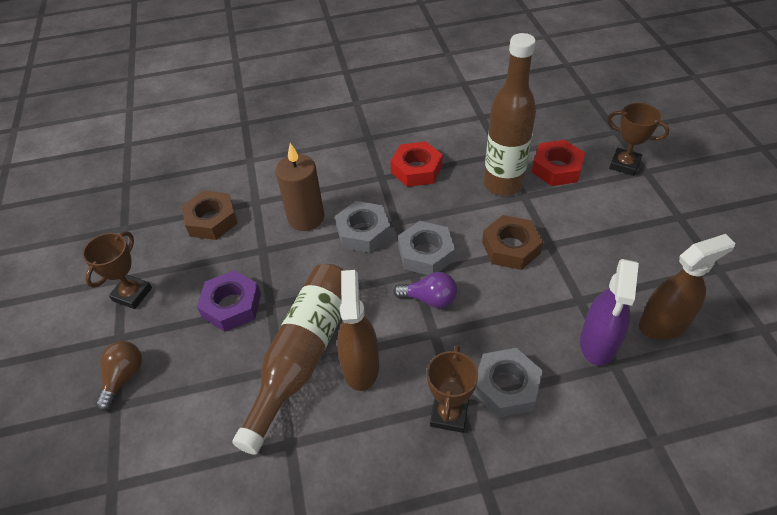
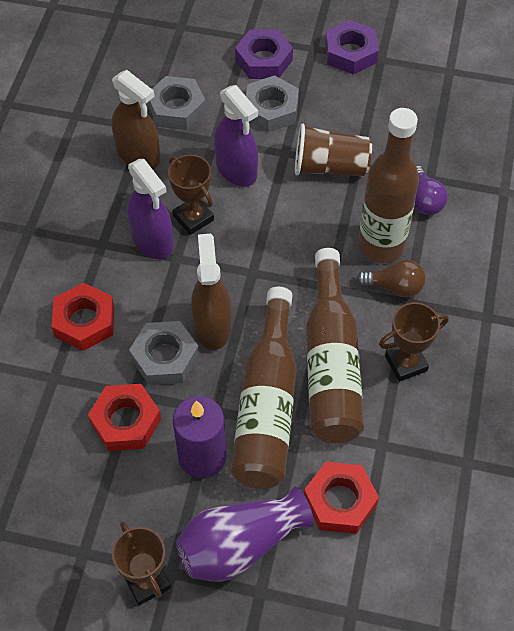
brown bottle: [232,264,345,455] [484,33,536,195] = 2 -> [231,287,297,489] [306,248,364,443] [358,108,419,263] = 3
brown candle: [276,143,324,231] = 1 -> none = 0
brown cup: none = 0 -> [295,124,372,177] = 1
brown nut: [181,191,238,240] [482,215,543,270] = 2 -> none = 0
purple candle: none = 0 -> [173,396,226,478] = 1
purple nut: [197,270,261,332] = 1 -> [235,30,293,79] [325,20,379,74] = 2
purple spray bottle: [580,259,639,366] = 1 -> [127,159,173,259] [214,85,258,187] = 2
purple vase: none = 0 -> [176,487,314,582] = 1
red nut: [390,141,443,187] [532,140,585,186] = 2 -> [51,283,114,351] [88,384,161,451] [304,462,379,534] = 3

